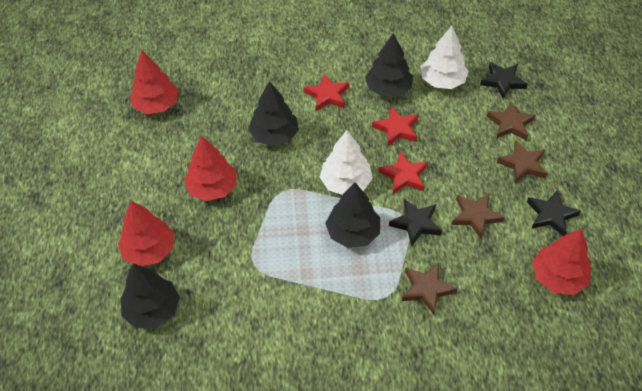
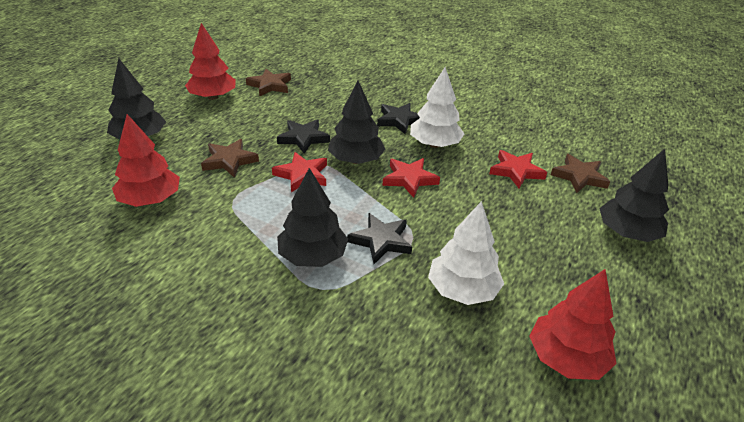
brown star: [402,262,457,315] [452,193,505,239] [486,101,536,141] [497,141,547,184] = 4 -> [201,139,259,177] [246,69,291,96] [551,154,610,193] = 3
red tree: [118,201,174,266] [130,50,178,114] [184,135,236,201] [532,229,591,295] = 4 -> [112,114,180,207] [185,23,236,100] [529,269,617,380] = 3

